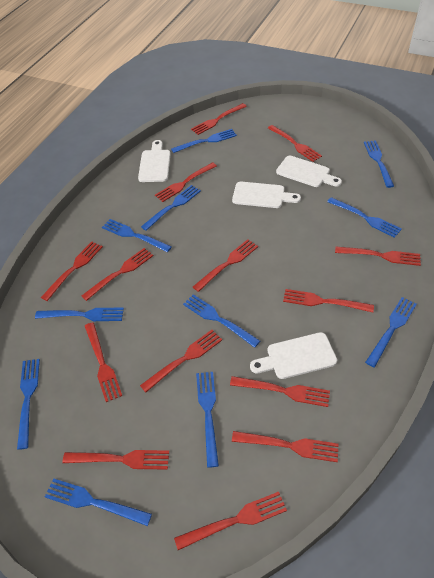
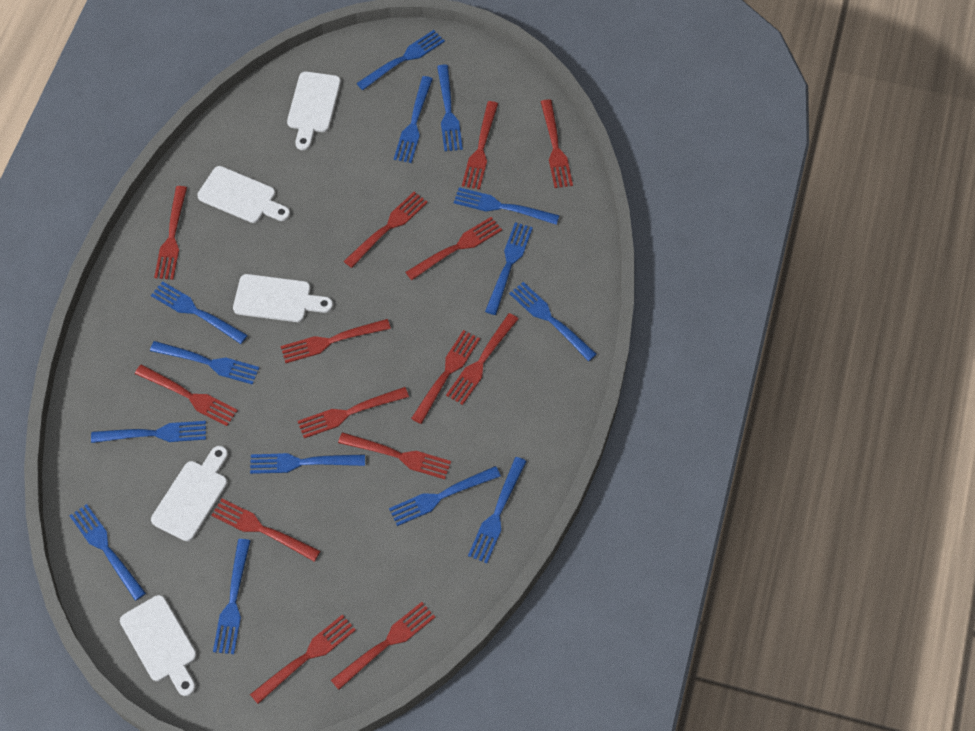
blue fork: [17,359,40,450] [35,307,124,321] [45,479,152,526] [102,219,172,252] [141,185,201,231] [171,129,237,153] [183,294,260,348] [196,372,219,468] [327,197,402,238] [364,140,394,188] [365,297,417,367] = 11 -> [69,504,146,601] [91,421,206,443] [150,341,259,385] [151,281,248,344] [213,539,251,654] [250,453,365,474] [357,30,445,90] [389,466,501,526] [394,76,433,163] [437,65,463,151] [454,187,560,225] [468,457,527,563] [485,222,533,315] [509,282,597,361] = 14
white cutting board: [138,140,170,182] [232,182,301,208] [250,332,337,379] [276,156,342,187] = 4 -> [120,595,197,696] [151,446,228,541] [197,166,290,223] [233,274,333,322] [287,71,341,150] = 5

